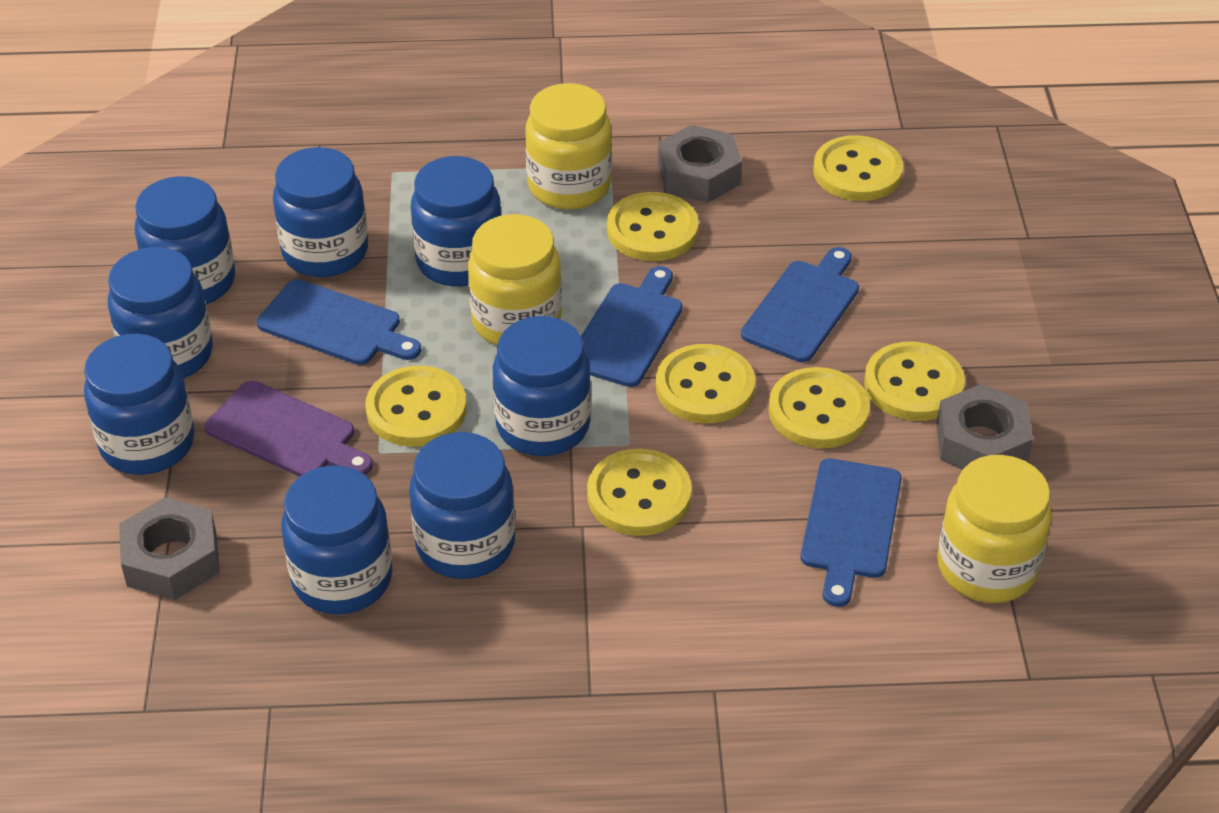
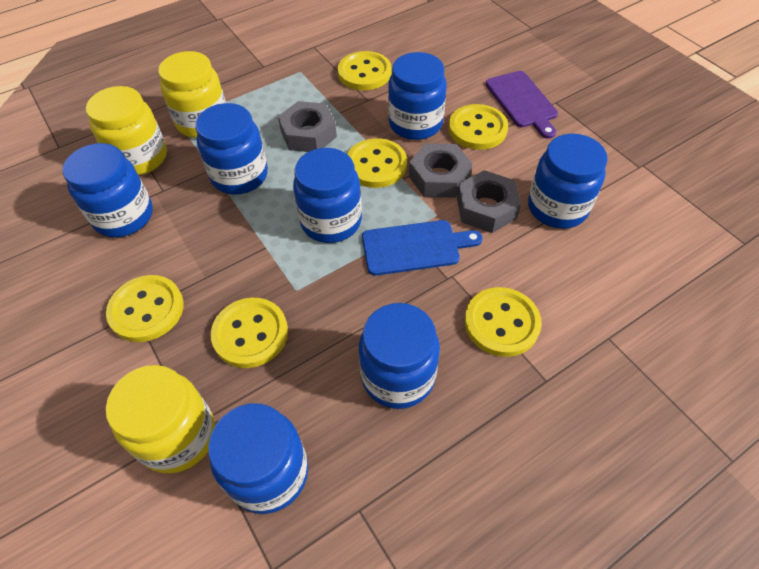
blue cutting board: [257,279,421,365] [581,266,682,387] [741,247,859,362] [801,458,902,607] = 4 -> [362,220,483,276] = 1
blue jar: [84,334,195,475] [108,247,213,379] [135,176,235,305] [273,147,368,277] [281,465,392,615] [409,432,515,579] [411,156,502,287] [493,316,591,456] = 8 -> [63,143,153,238] [195,103,268,195] [208,403,308,514] [293,148,362,243] [359,303,440,409] [388,52,447,140] [528,134,608,229] = 7
yellow button: [365,365,466,447] [587,449,692,536] [607,192,699,261] [656,344,755,423] [768,367,870,448] [813,135,903,201] [864,341,965,421] = 7 -> [106,275,184,342] [211,298,288,368] [338,51,391,90] [347,138,407,188] [449,104,508,150] [465,287,542,357] = 6

